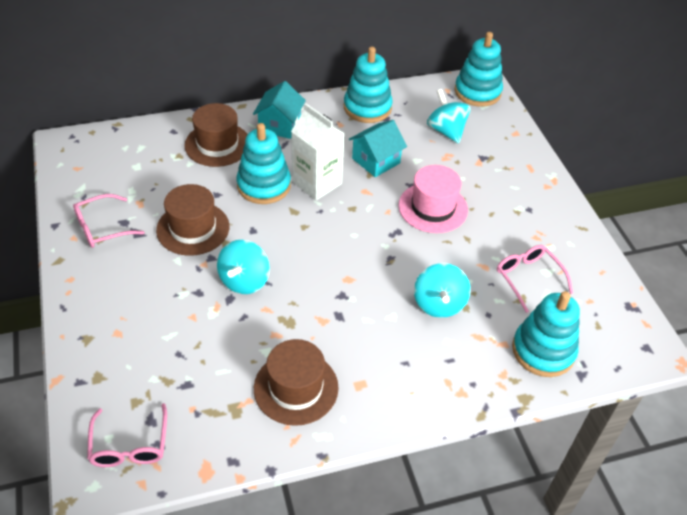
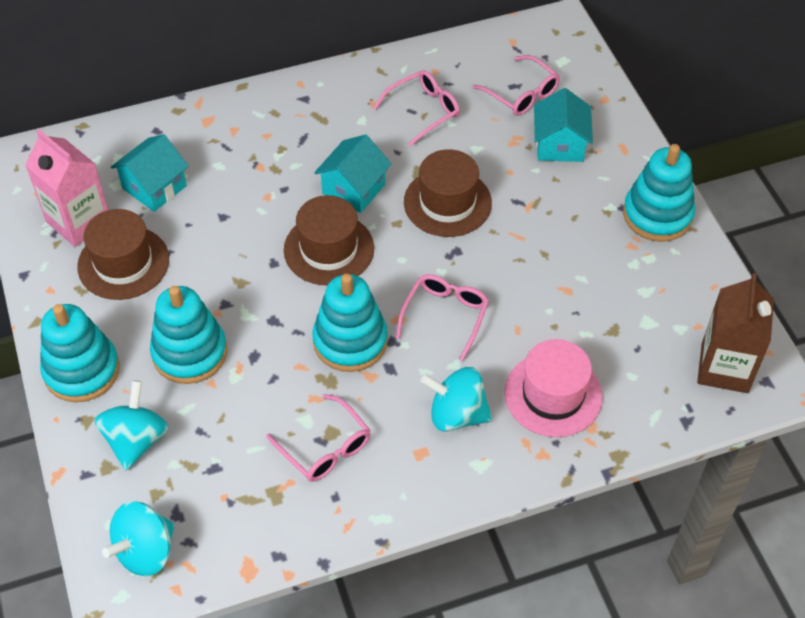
brown carton: none = 0 -> [697,273,774,393] = 1
pink carton: none = 0 -> [25,129,108,247] = 1
pink glasses: [73,194,145,248] [87,403,167,467] [497,245,573,313] = 3 -> [266,394,371,482] [373,70,460,146] [396,274,489,361] [472,55,560,116] = 4
turquoise house: [253,81,306,139] [349,120,407,177] = 2 -> [111,134,189,212] [314,134,391,213] [534,88,593,162] = 3
white carton: [291,103,345,200] = 1 -> none = 0

